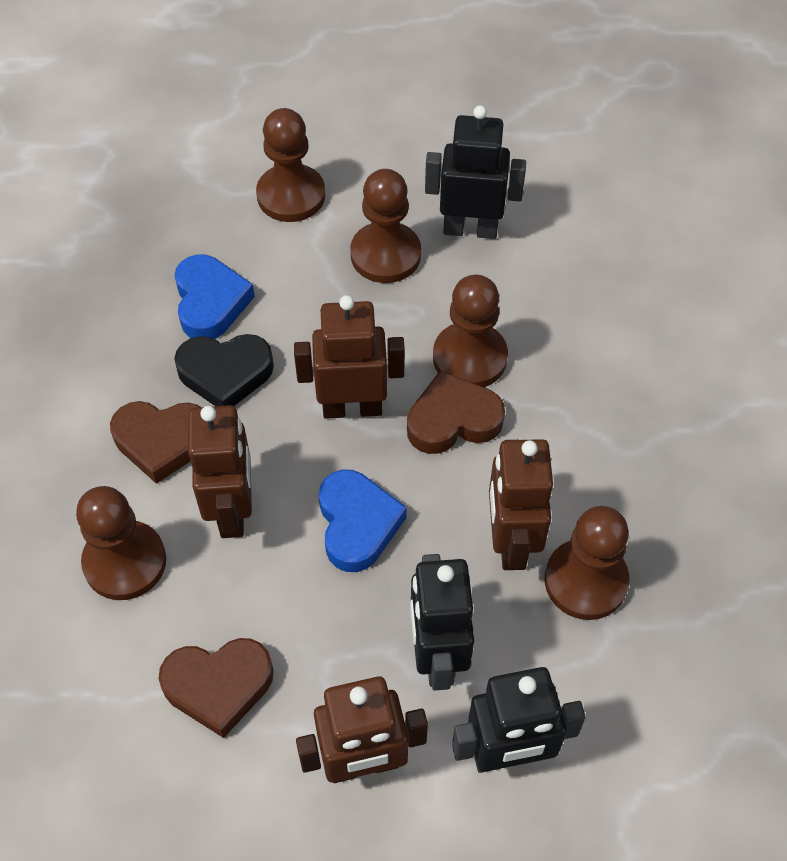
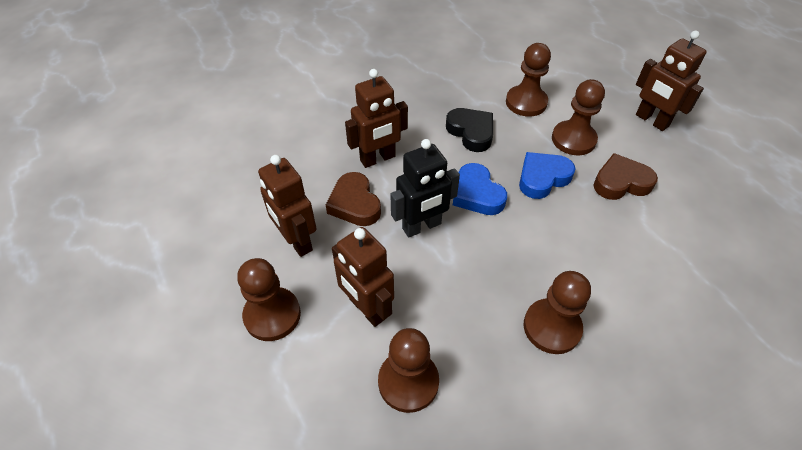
black robot: [410,554,474,691] [425,105,526,239] [452,667,586,773] = 3 -> [390,139,460,238] = 1
brown heart: [110,401,200,484] [158,638,274,738] [407,370,505,454] = 3 -> [326,172,381,226] [594,153,658,200] = 2

